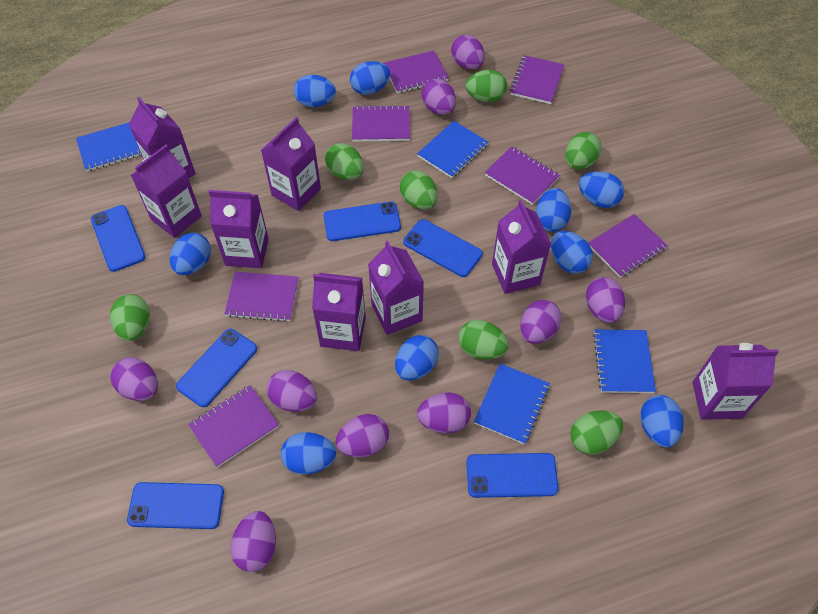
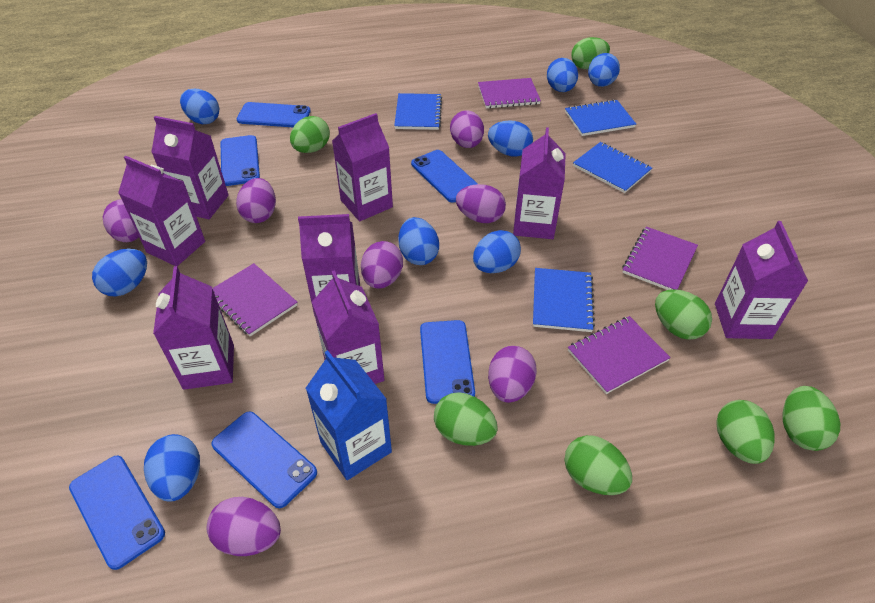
blue carton: none = 0 -> [306,350,392,480] = 1
blue egg: [170,233,211,275] [281,432,336,474] [294,75,336,107] [350,61,390,95] [395,335,439,380] [536,188,571,232] [551,231,593,274] [579,171,624,208] [640,395,684,447] = 9 -> [92,249,147,296] [144,434,200,501] [180,89,219,124] [398,217,439,265] [473,230,521,273] [488,120,533,157] [547,58,578,92] [588,53,620,87] = 8
purple egg: [110,358,158,401] [231,511,276,572] [266,370,317,412] [335,414,389,457] [417,392,471,433] [421,79,456,115] [451,35,485,69] [520,300,562,344] [586,277,625,323] = 9 -> [103,199,139,242] [207,497,281,556] [236,178,276,223] [361,241,403,289] [450,110,484,148] [456,184,506,223] [488,346,537,403] = 7
purple notebook: [188,385,279,467] [224,272,299,322] [352,105,410,142] [383,50,449,94] [485,146,560,205] [510,55,564,104] [588,214,668,277] = 7 -> [212,263,297,336] [478,78,541,109] [568,316,671,394] [622,227,698,290] = 4

